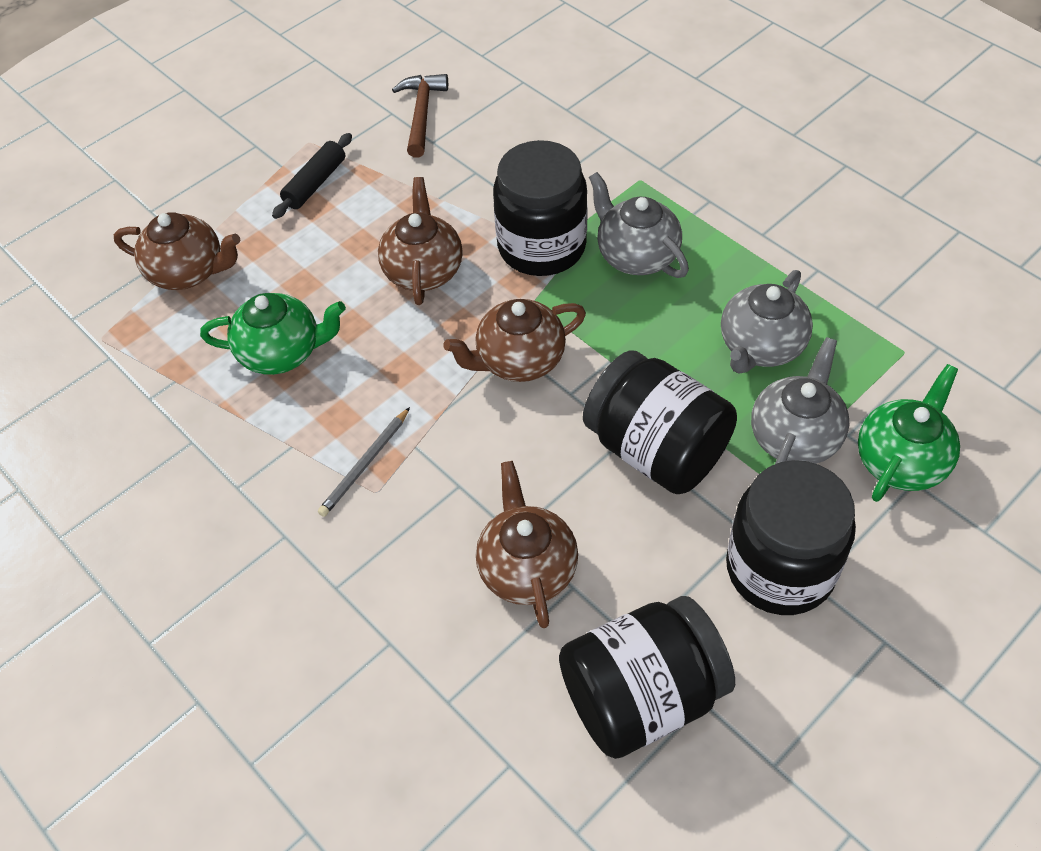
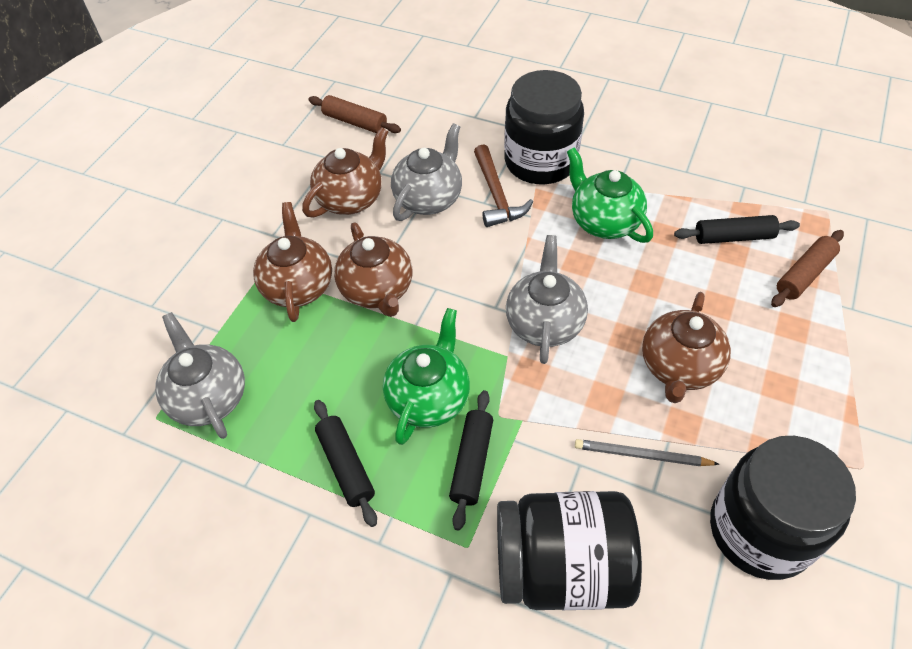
black jar: [493,140,588,276] [559,596,735,759] [583,350,737,494] [726,460,856,615] = 4 -> [497,491,642,610] [504,70,584,184] [710,436,856,580] = 3
black rolling pin: [272,133,352,219] = 1 -> [314,400,377,527] [449,390,493,531] [674,215,800,244] = 3
brown rolling pin: none = 0 -> [308,95,401,133] [771,230,844,307] = 2

